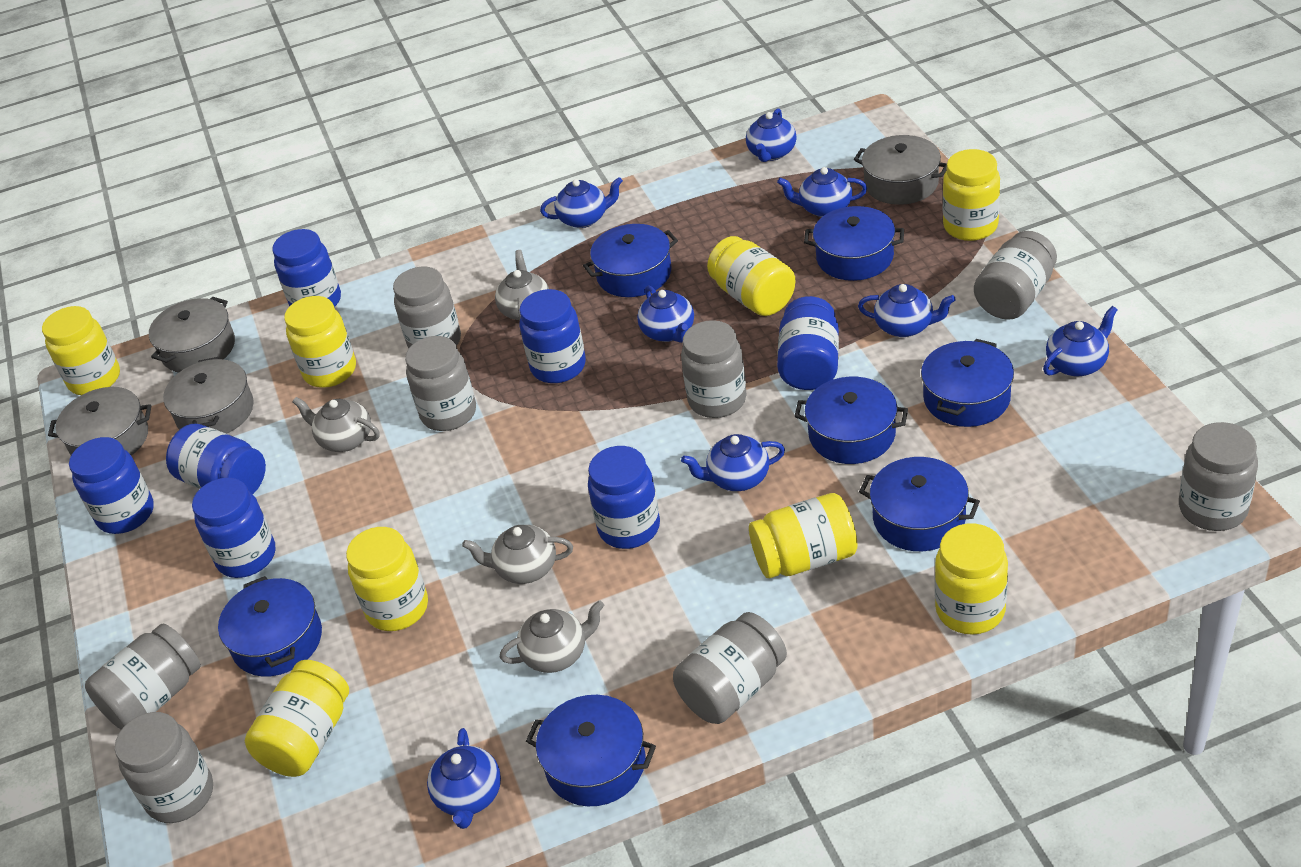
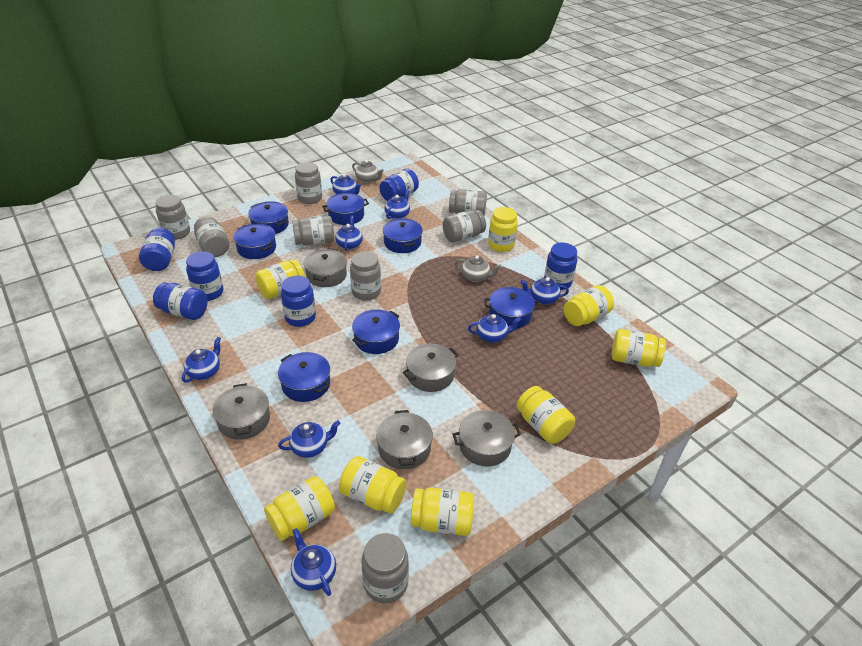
blue jar: [69,437,154,534] [166,424,266,494] [192,478,275,578] [273,229,341,307] [519,289,586,383] [588,446,660,549] [777,296,839,390] = 7 -> [139,228,175,271] [153,282,208,320] [186,251,224,301] [281,276,316,327] [379,169,419,201] [544,243,577,290] = 6
grey pot: [48,387,151,456] [149,297,235,373] [163,357,254,434] [854,135,947,205] = 4 -> [213,383,270,440] [304,249,347,287] [376,410,433,469] [403,344,458,392] [452,410,521,467] = 5
grey teapot: [292,397,380,452] [462,525,573,584] [495,250,549,320] [500,600,604,673] = 4 -> [352,160,384,183] [455,255,501,282] = 2

